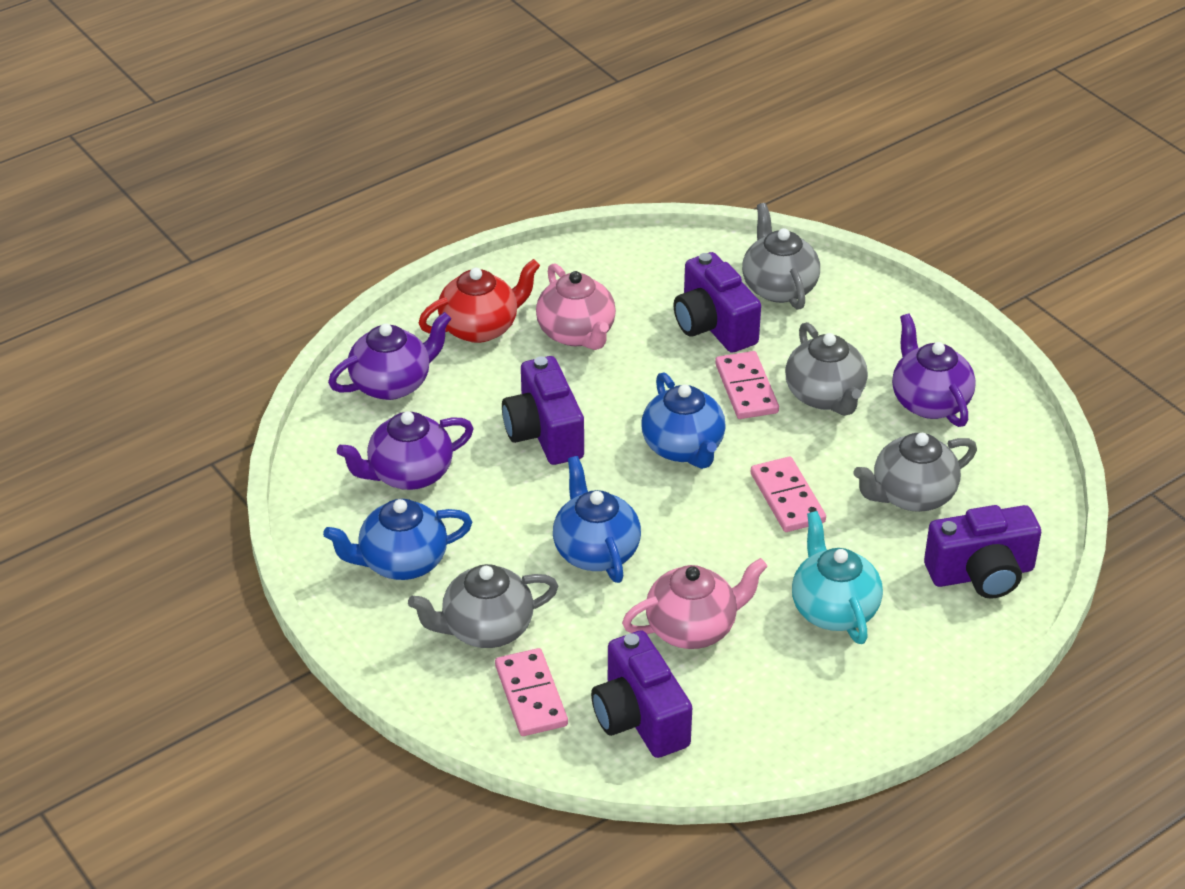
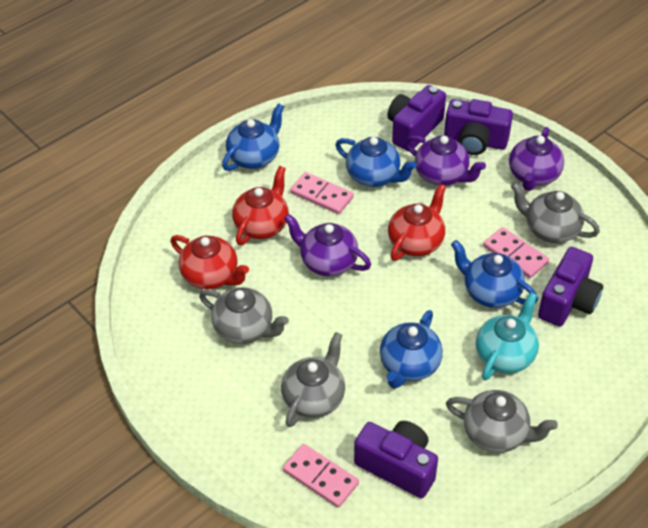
blue teapot: [323,499,472,580] [553,456,641,583] [641,372,726,469] = 3 -> [222,103,284,171] [335,137,417,187] [380,310,443,389] [451,240,538,308] = 4
pink teapot: [536,263,616,350] [622,558,767,649] = 2 -> none = 0
red teapot: [418,259,540,343] = 1 -> [170,235,249,289] [232,166,289,245] [388,184,446,261] = 3

